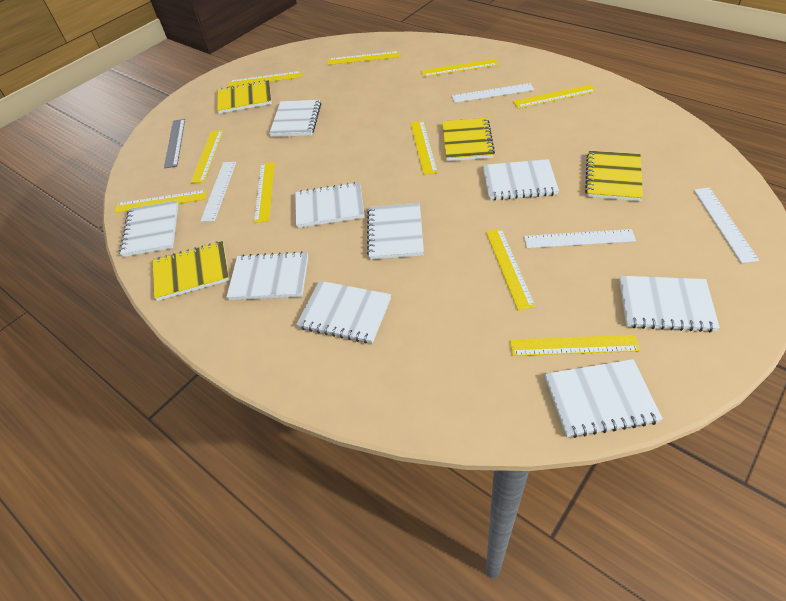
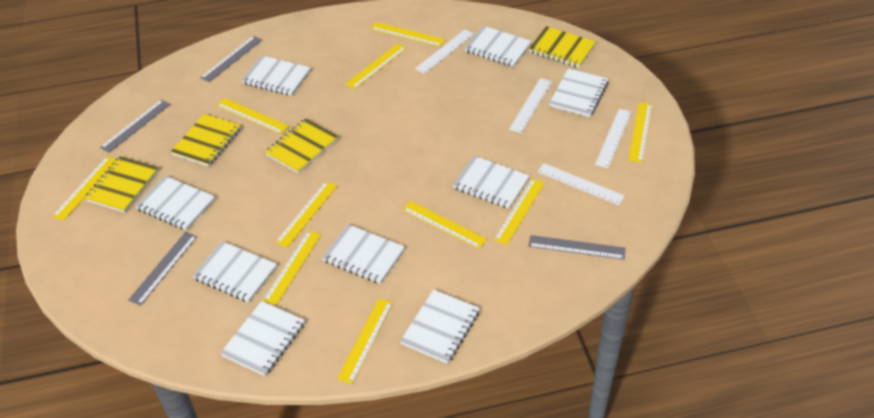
grey ruler: [164,119,185,169] = 1 -> [100,99,171,153] [128,232,197,306] [200,36,262,82] [528,235,626,260] = 4

